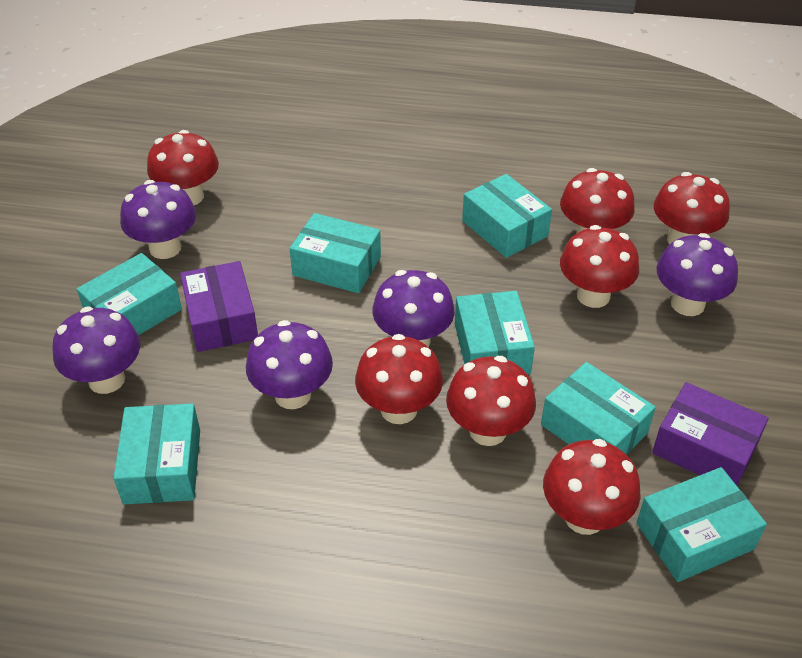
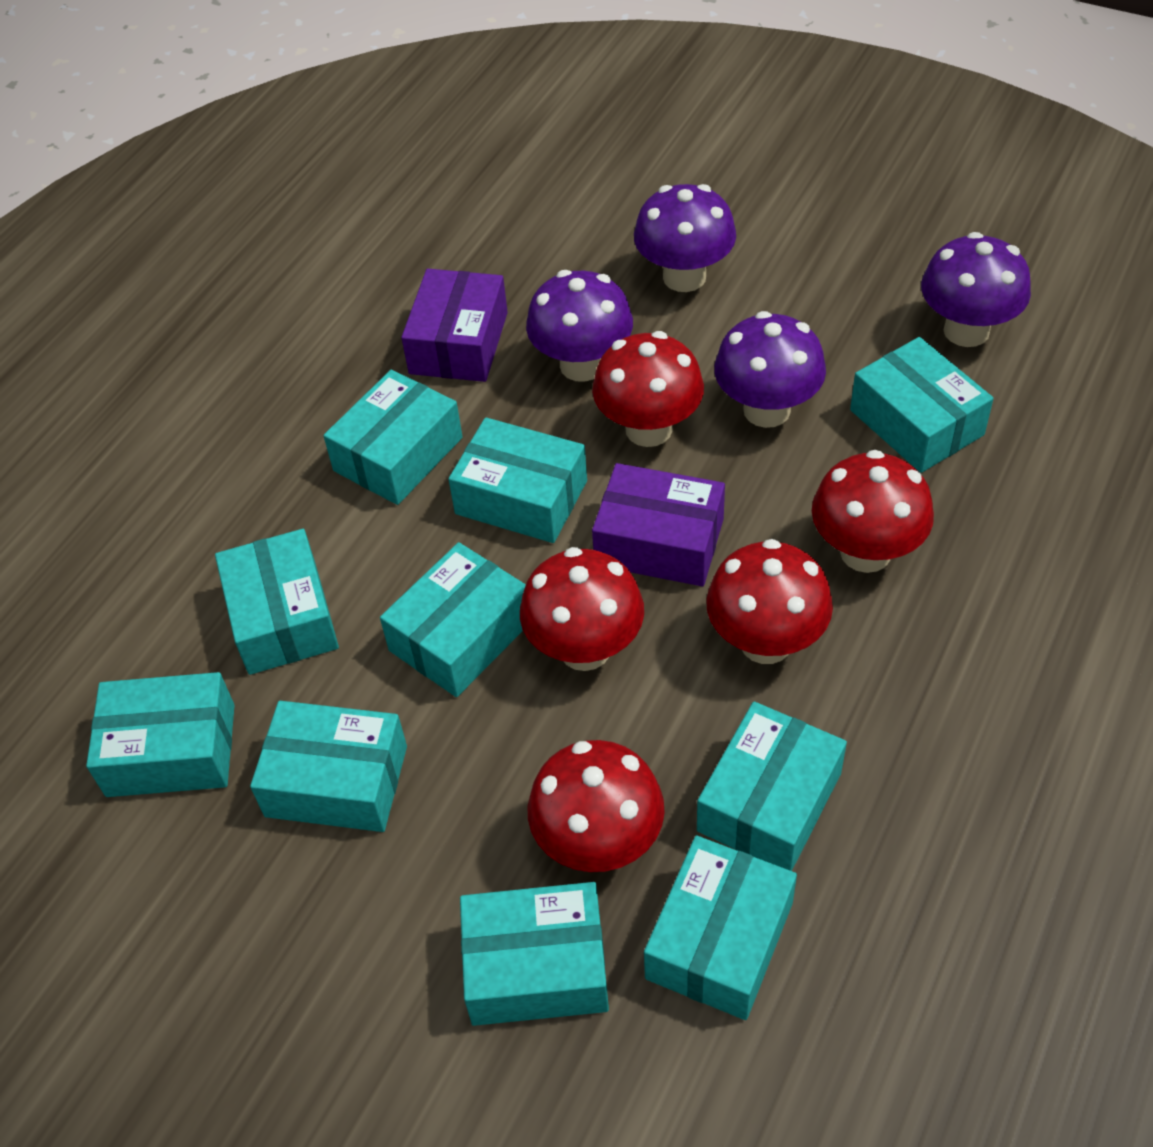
purple mushroom: [52,307,140,394] [120,180,196,259] [246,320,333,409] [372,270,455,347] [657,233,738,316] = 5 -> [526,270,633,382] [634,184,736,292] [714,311,826,428] [921,232,1031,347] = 4
red mushroom: [147,130,219,205] [355,334,443,424] [446,356,536,446] [543,439,641,535] [560,168,635,234] [560,225,639,308] [654,172,730,244] = 7 -> [520,547,644,671] [528,740,665,872] [592,331,704,447] [706,539,833,664] [812,450,934,573] = 5
turquoise box: [77,253,182,335] [113,403,200,504] [290,213,381,293] [455,291,535,374] [462,174,552,258] [541,362,656,455] [636,467,767,582] = 7 -> [86,672,235,797] [215,529,339,675] [250,701,407,832] [323,370,463,505] [380,542,526,697] [448,417,587,543] [460,882,609,1026] [644,836,797,1020] [697,702,847,871] [850,337,994,473] = 10

